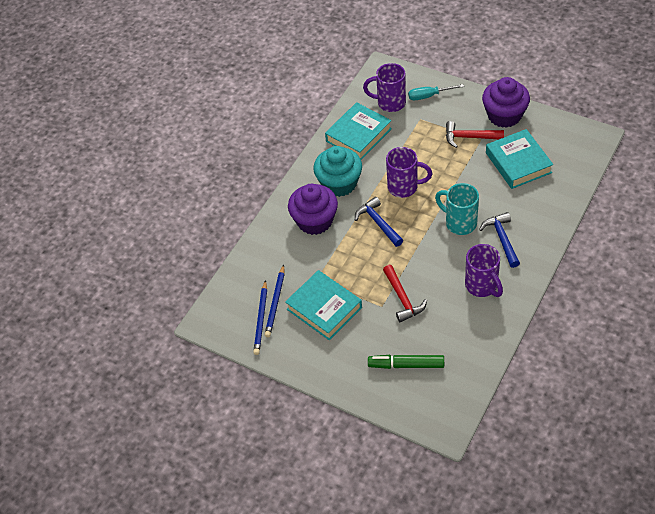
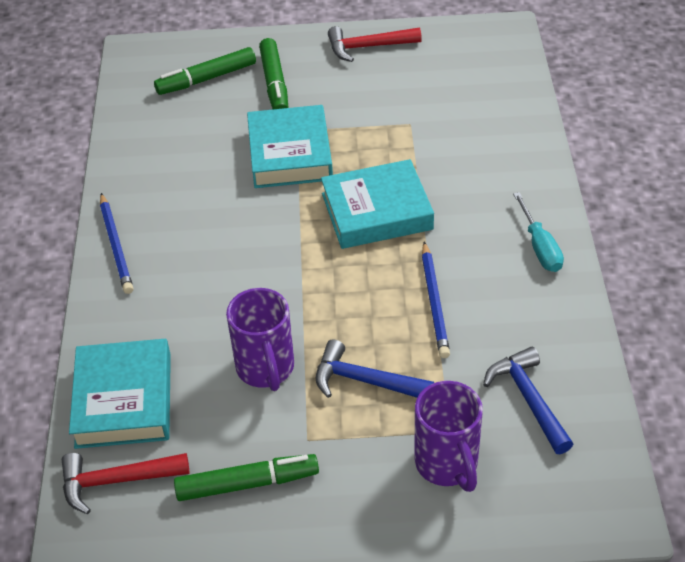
green marker: [368,355,444,369] = 1 -> [154,47,256,95] [174,454,319,501] [259,38,288,109] = 3
purple cupcake: [288,184,338,235] [482,77,530,128] = 2 -> none = 0
purple mug: [363,63,406,112] [386,147,432,198] [465,244,503,297] = 3 -> [226,288,294,391] [414,381,483,492] = 2
turquoise cupcake: [313,146,362,197] = 1 -> none = 0
turquoise mug: [435,183,479,235] = 1 -> none = 0

